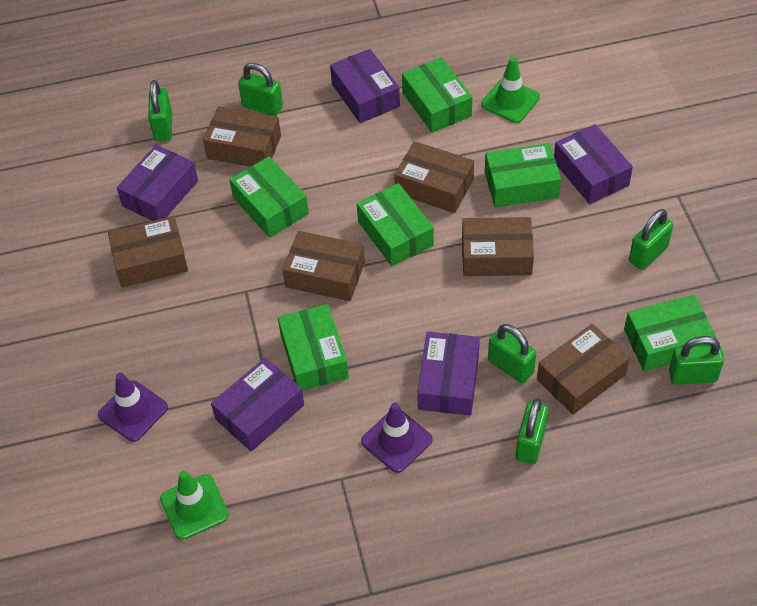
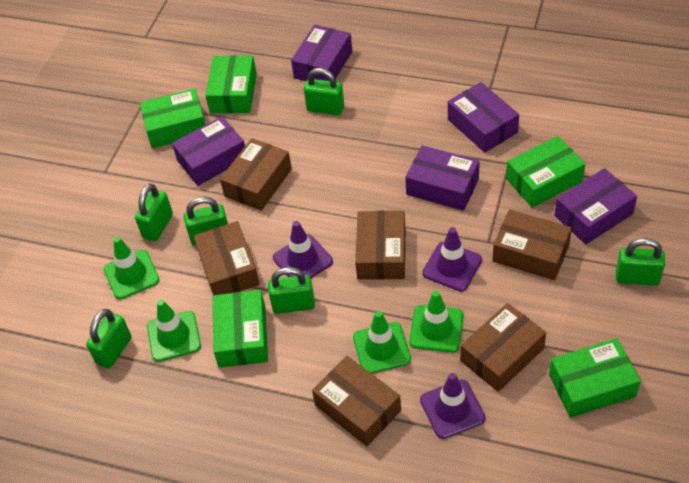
green box: [229,156,309,238] [278,304,349,391] [357,183,434,266] [402,57,472,133] [485,143,561,208] [624,295,716,371] = 6 -> [140,88,206,148] [205,55,257,113] [213,290,268,368] [506,136,585,208] [549,338,641,418] = 5
green traffic cone: [160,471,229,540] [481,57,540,123] = 2 -> [104,237,160,299] [147,299,201,362] [353,311,411,374] [409,291,464,352] = 4
purple traffic cone: [98,373,168,442] [361,402,433,473] = 2 -> [273,221,333,278] [420,373,486,439] [422,227,482,291] = 3

